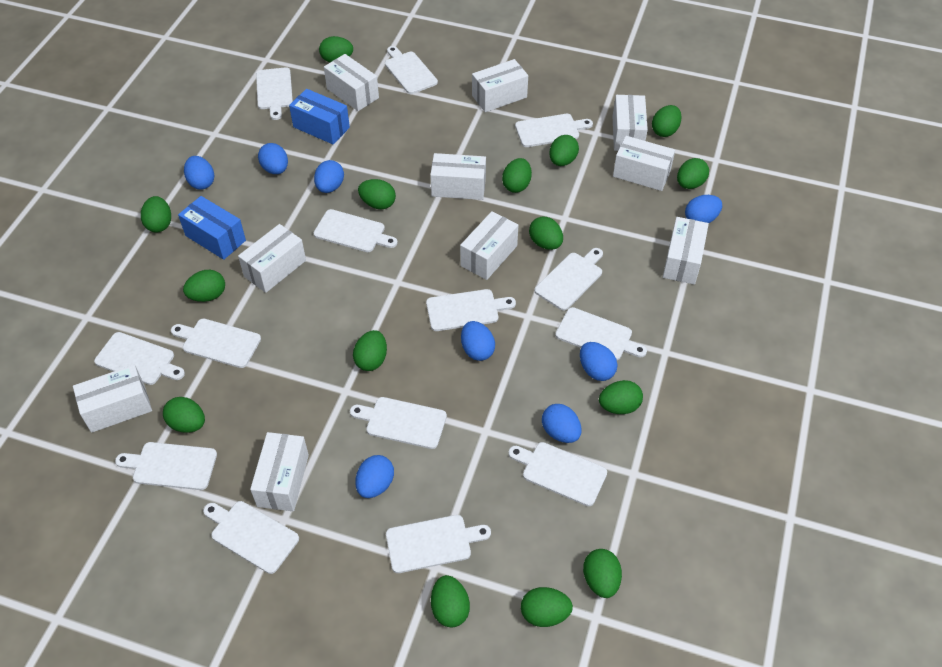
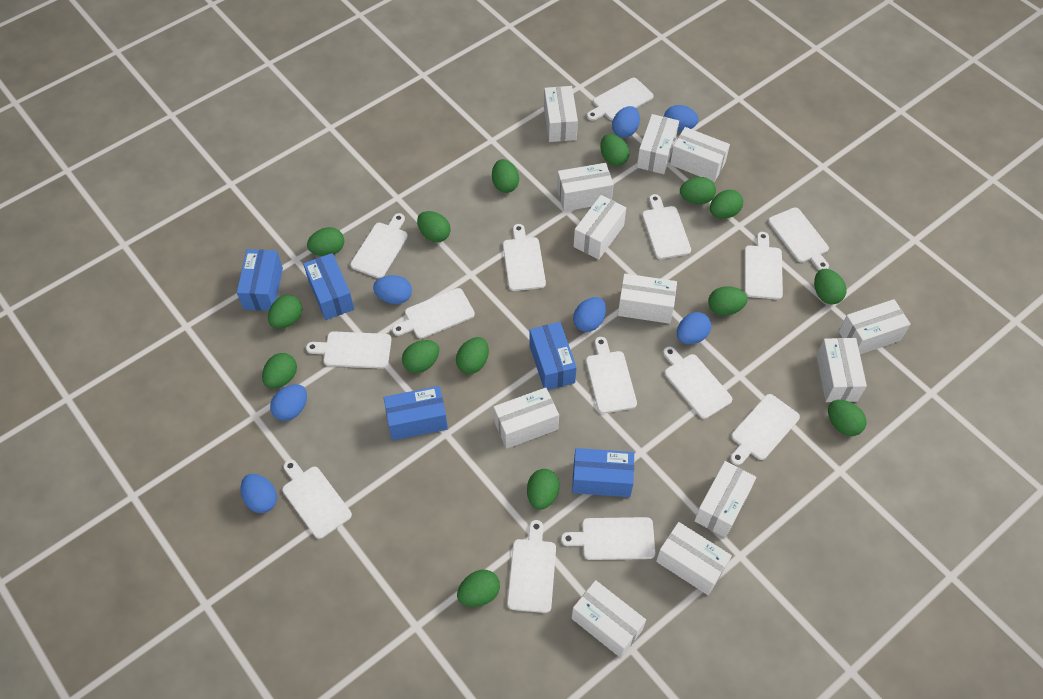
blue box: [178,196,246,260] [289,89,350,144] = 2 -> [237,249,283,311] [303,253,354,320] [384,386,448,440] [529,322,577,390] [572,448,634,497] = 5
blue egg: [184,156,214,189] [258,143,288,174] [314,160,344,193] [355,455,394,498] [461,321,495,361] [542,404,581,443] [580,342,617,381] [685,195,722,223] = 8 -> [241,474,277,513] [270,384,307,421] [373,275,412,304] [573,297,606,332] [612,106,640,138] [664,105,699,132] [677,312,711,344] = 7
white box: [73,365,152,433] [238,224,306,293] [250,432,309,511] [324,54,379,111] [430,153,486,200] [460,211,518,280] [472,59,528,112] [613,95,648,151] [613,136,675,191] [663,217,709,285] = 10 -> [493,388,559,449] [544,86,578,142] [557,163,614,211] [572,580,646,658] [573,195,626,260] [618,274,677,324] [637,114,679,174] [656,522,732,595] [670,127,730,182] [694,461,756,538] [816,338,867,402] [839,299,911,354] = 12

